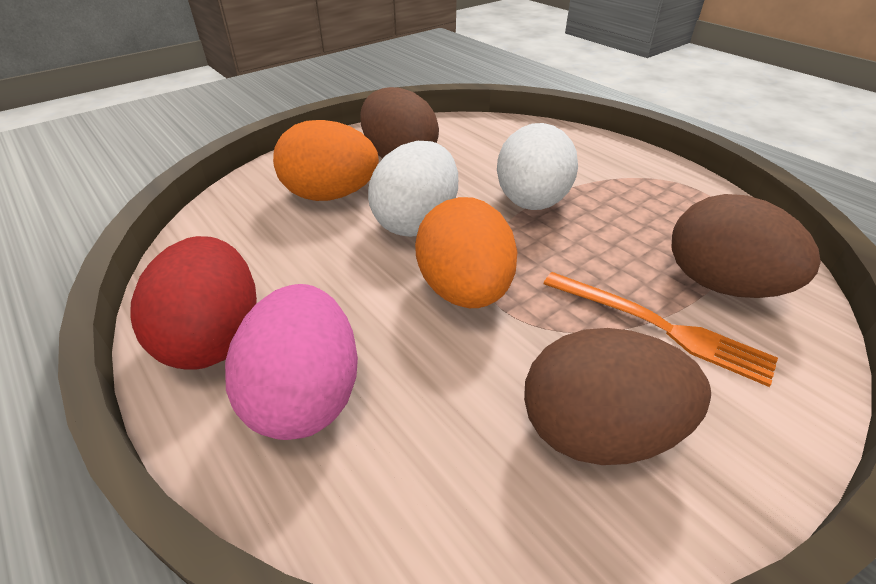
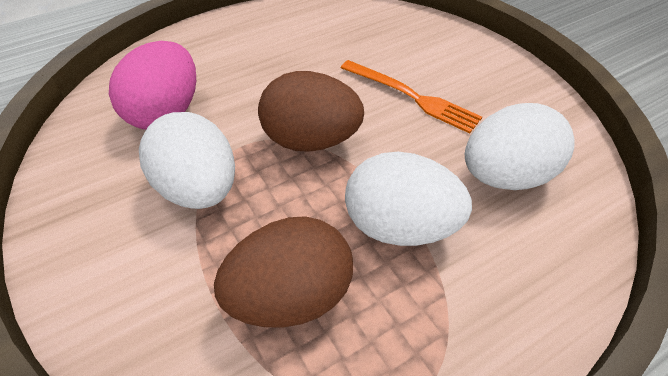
brown egg: [360,87,439,159] [524,328,711,465] [672,194,821,298] = 3 -> [214,216,353,327] [258,71,364,152] = 2
orange egg: [273,120,379,201] [415,197,517,308] = 2 -> none = 0
red egg: [130,236,257,370] = 1 -> none = 0
white egg: [368,141,458,237] [497,123,578,210] = 2 -> [139,112,235,209] [345,152,472,246] [465,103,574,190] = 3

